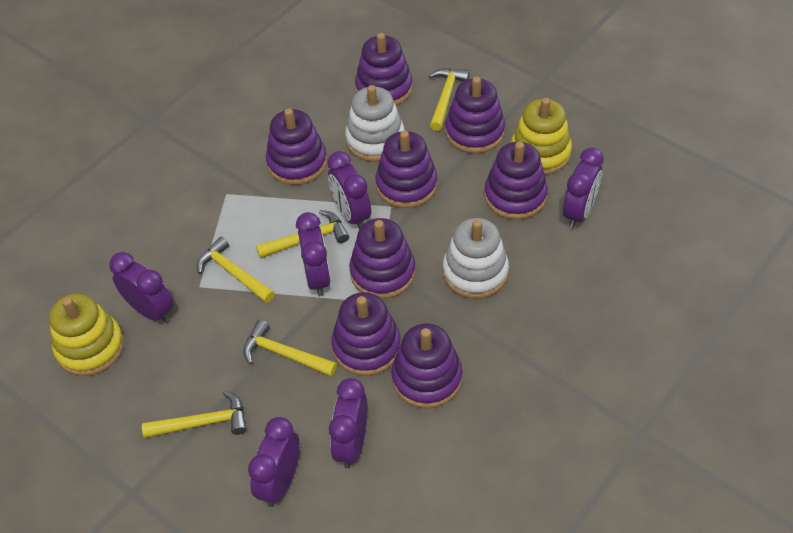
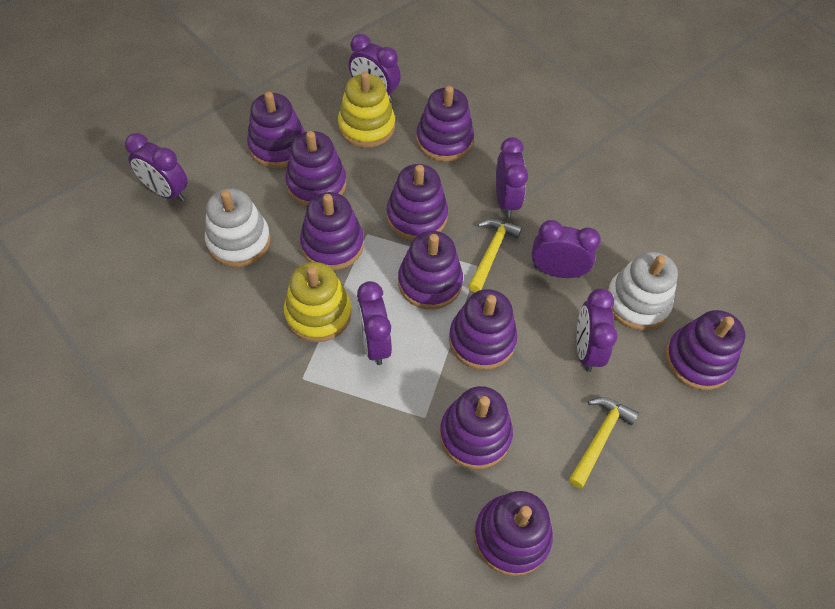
purple stacking toy: [266,108,327,185] [331,292,401,376] [349,218,415,299] [355,33,413,106] [375,131,437,208] [391,323,462,409] [445,77,505,154] [484,141,548,220] = 8 -> [247,92,305,168] [285,131,346,206] [300,192,364,270] [387,164,448,241] [398,231,463,310] [416,86,474,162] [440,386,513,469] [449,289,517,370] [474,491,553,576] [665,310,745,390] = 10
yellow hammer: [142,390,247,438] [197,236,275,303] [243,320,337,377] [256,210,349,259] [429,68,470,131] = 5 -> [468,219,522,293] [569,397,639,489] = 2

